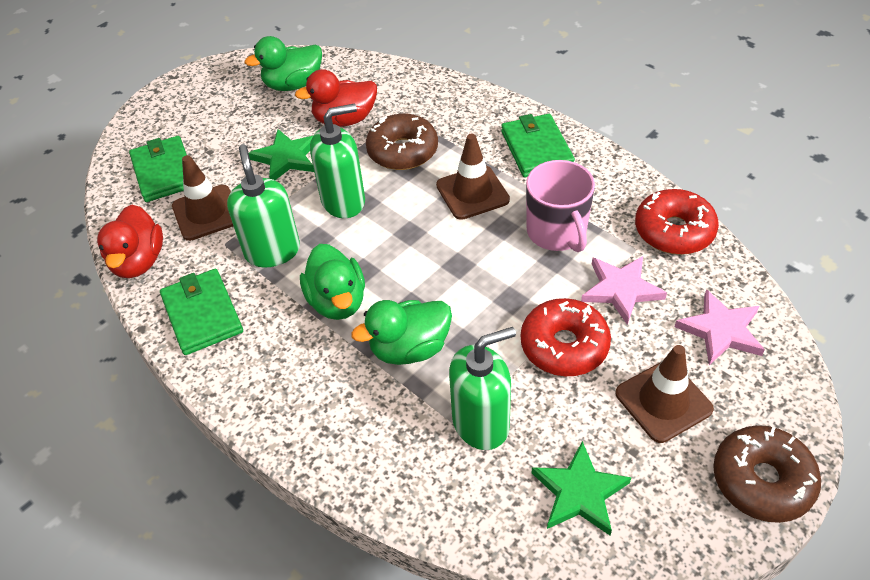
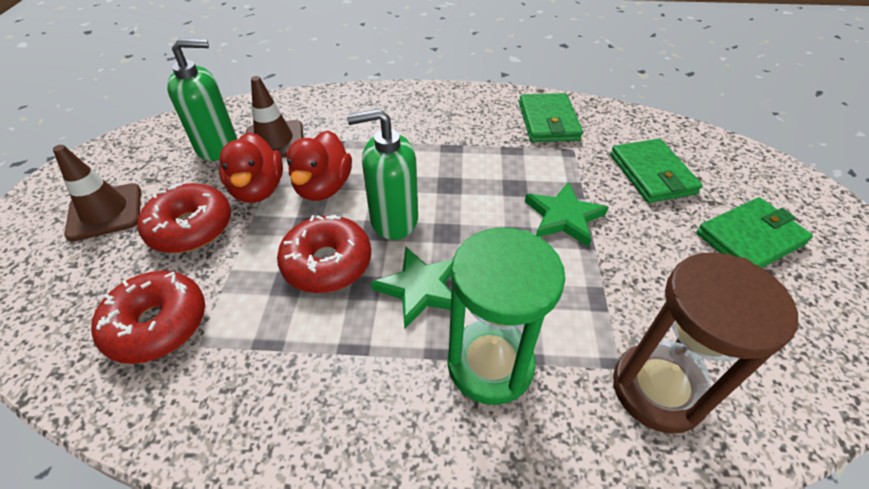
brown donut: [366,114,438,170] [713,425,821,523] = 2 -> none = 0
brown hourglass: none = 0 -> [613,252,798,434] = 1
brown traffic cone: [172,155,233,241] [436,134,510,220] [615,345,714,443] = 3 -> [53,145,141,242] [246,76,303,158] = 2
green duck: [245,36,322,91] [300,244,365,320] [351,300,452,365] = 3 -> none = 0
green hourglass: none = 0 -> [447,227,565,405] = 1
green soap dispenser: [227,145,300,268] [310,103,365,218] [449,327,516,450] = 3 -> [167,39,237,161] [347,109,418,240] = 2
pink mug: [526,160,595,252] = 1 -> none = 0
pink star: [581,256,667,325] [674,289,765,365] = 2 -> none = 0
red donut: [521,298,611,376] [635,189,719,255] = 2 -> [91,271,205,364] [137,183,231,253] [277,215,371,293] = 3

